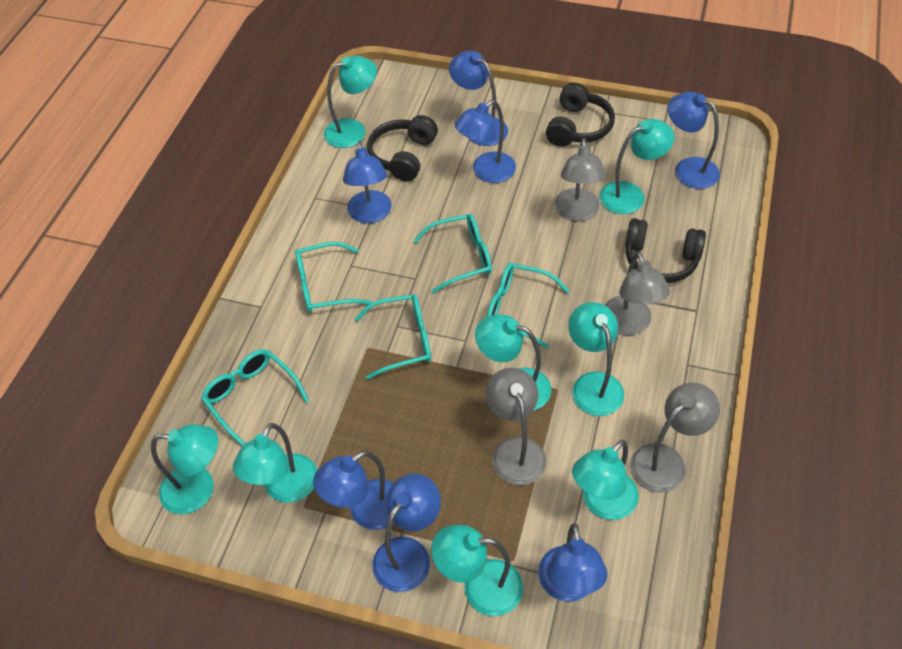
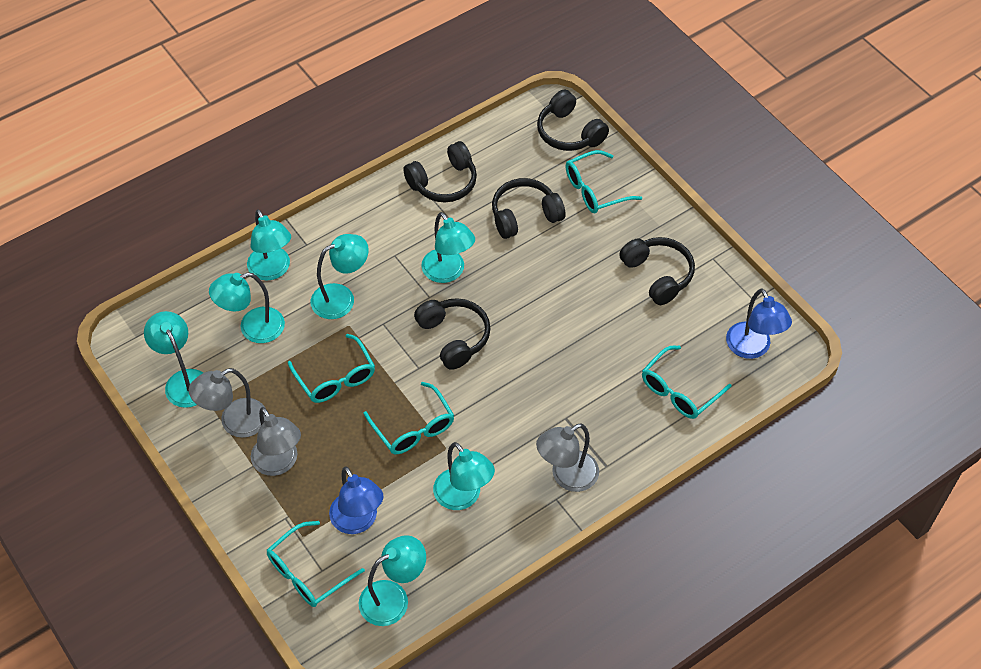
black headphones: [367,115,438,181] [546,82,615,147] [625,218,706,283] = 3 -> [403,141,477,202] [414,298,490,370] [492,178,565,239] [537,90,609,151] [619,237,695,305] = 5
blue lamp: [313,451,394,530] [343,141,391,223] [373,473,441,592] [449,51,508,146] [455,100,516,183] [538,523,607,602] [667,92,720,189] = 7 -> [329,466,384,534] [726,289,792,359] = 2
grey lamp: [485,368,547,485] [554,138,606,222] [605,252,670,335] [630,383,720,493] = 4 -> [189,368,266,438] [251,407,301,476] [536,423,599,492] = 3
turquoise lamp: [151,424,218,514] [233,423,317,503] [324,56,377,148] [431,525,523,616] [475,314,551,411] [568,302,624,416] [572,439,638,520] [599,119,674,214] = 8 -> [144,311,203,408] [209,272,285,343] [247,209,291,280] [311,234,369,319] [359,535,426,626] [421,212,475,283] [433,442,495,510] = 7

